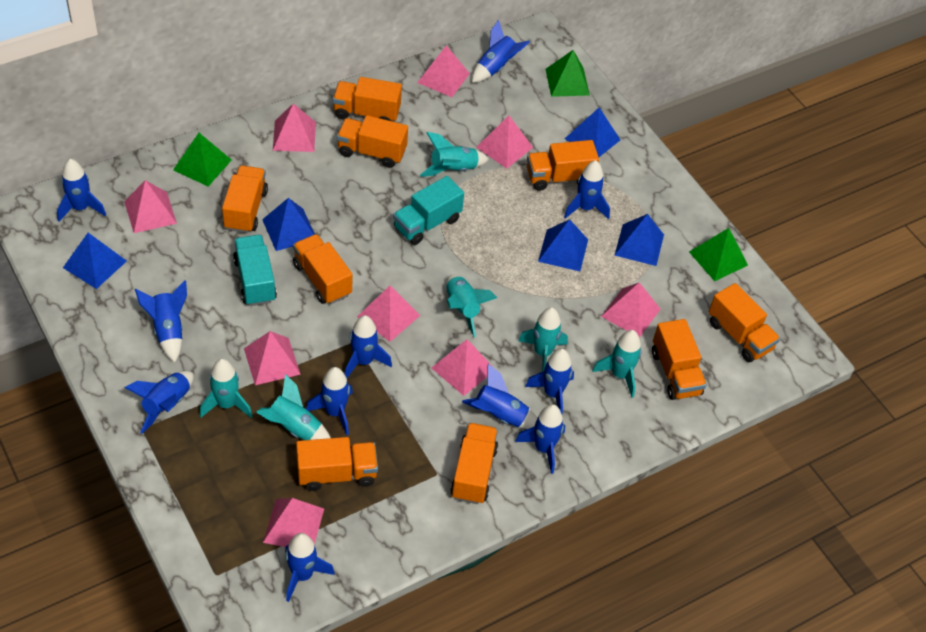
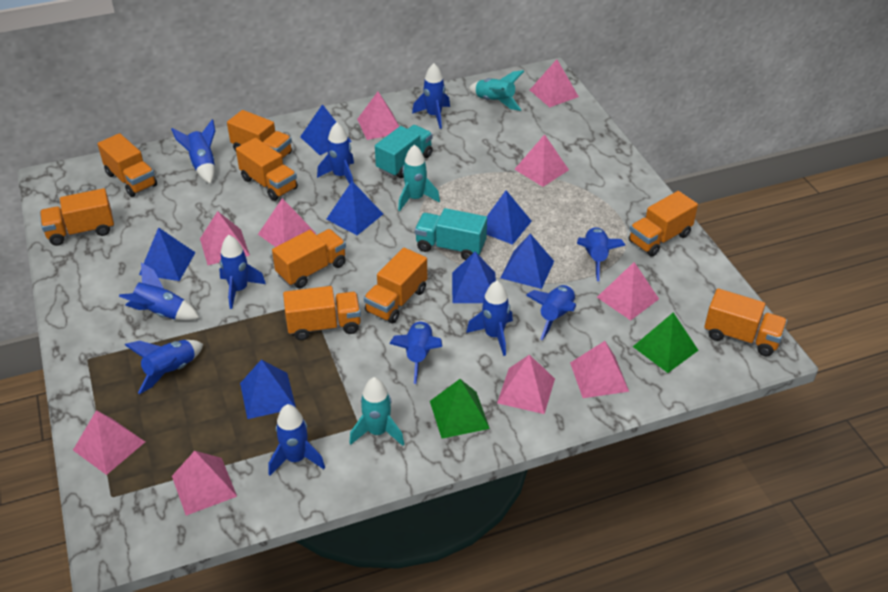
blue pyramid: [63,233,127,289] [262,198,315,251] [538,219,588,271] [565,108,620,157] [615,214,664,266] = 5 -> [139,227,196,281] [240,360,296,419] [300,104,352,155] [326,181,383,235] [452,252,496,303] [487,190,532,245] [501,234,554,289] = 7
green pyramid: [173,133,232,187] [546,50,590,97] [689,228,748,281] = 3 -> [430,379,490,439] [633,312,699,373] = 2
pink pyramid: [124,180,177,233] [244,331,301,385] [263,498,324,547] [273,104,316,152] [357,286,420,342] [417,46,470,97] [431,339,494,396] [476,116,533,169] [601,283,660,338] = 9 -> [73,410,145,475] [172,451,237,516] [200,211,250,265] [258,198,316,247] [357,92,400,140] [497,355,555,414] [514,134,569,187] [530,59,579,107] [570,341,629,398] [597,262,659,320] = 10
turquoise rocket: [200,359,252,418] [256,374,331,440] [420,132,489,177] [446,274,497,337] [518,307,568,372] [592,330,642,398] = 6 -> [349,377,404,446] [398,144,440,211] [468,70,524,111] = 3

